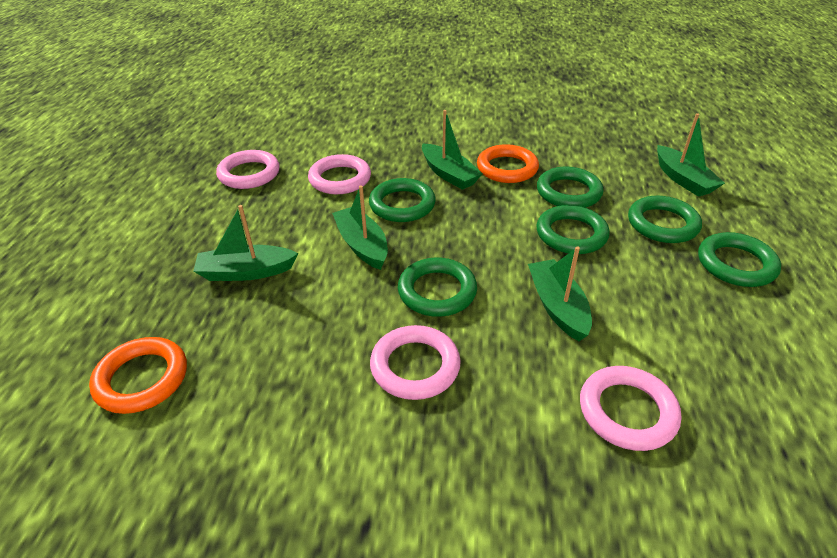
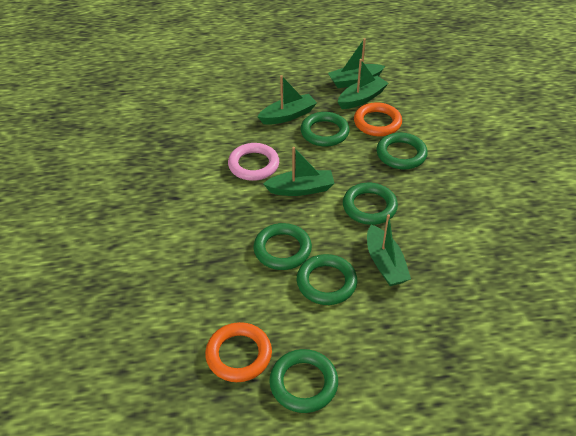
pink ring: [216,150,280,189] [308,154,371,194] [370,325,461,400] [580,366,681,451] = 4 -> [228,143,279,181] = 1

